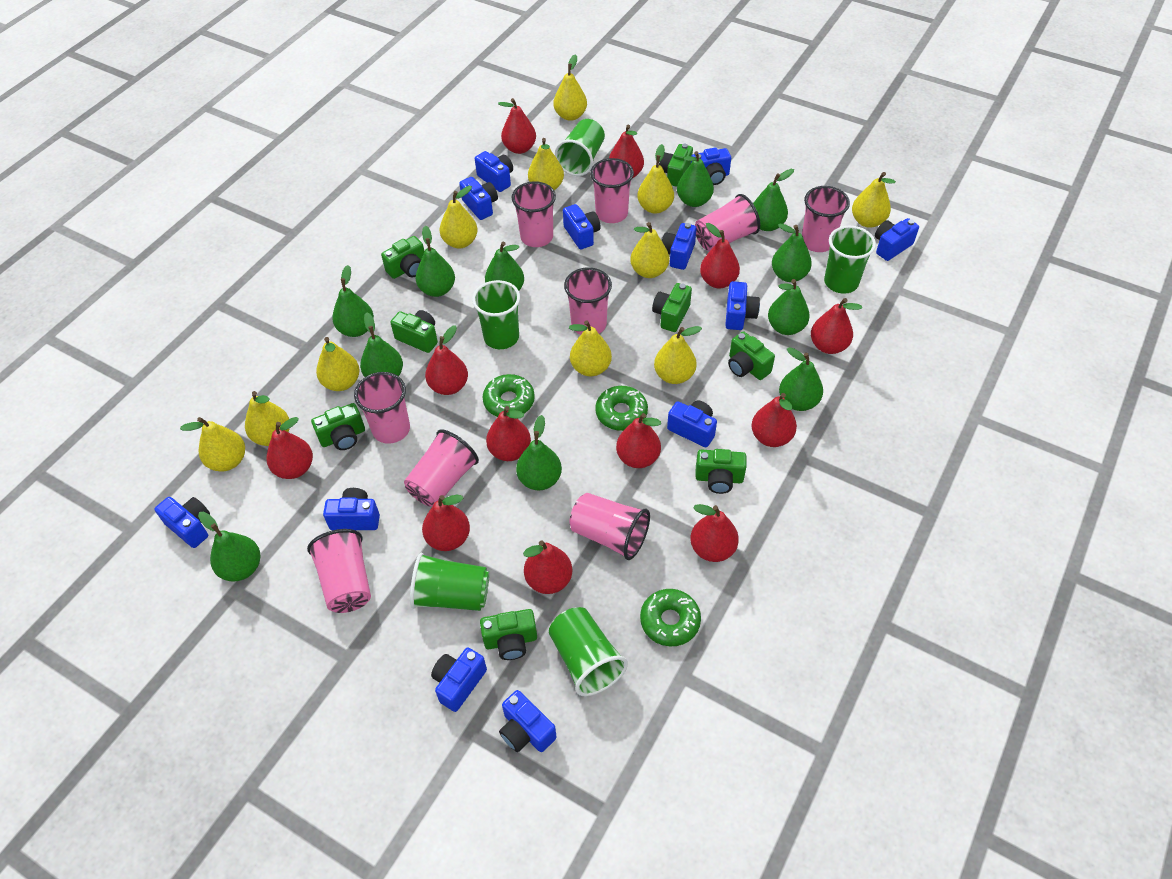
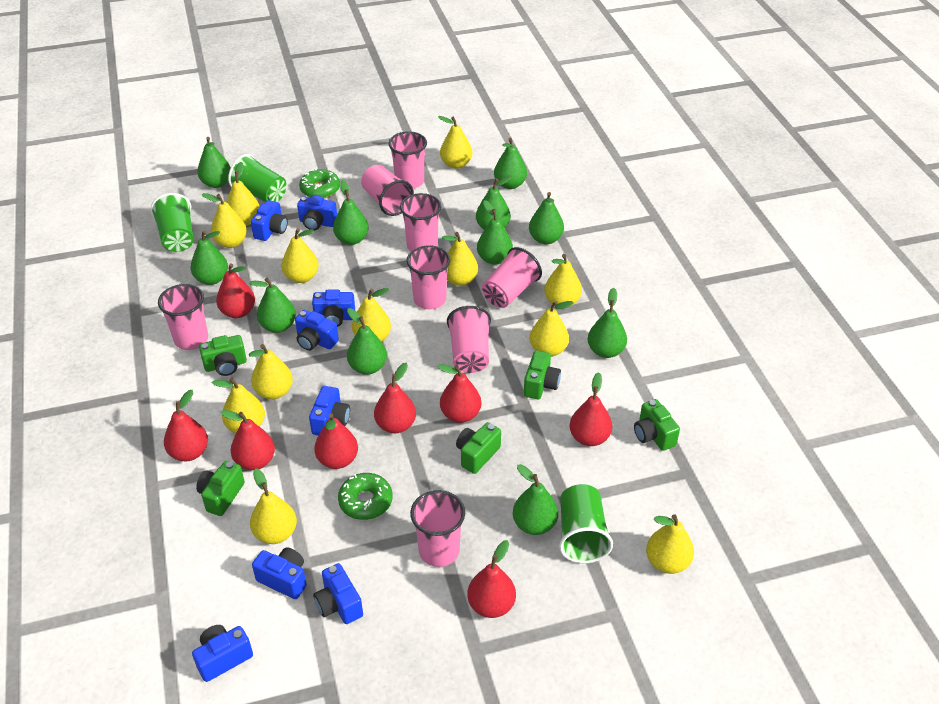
blue camera: [154,497,210,548] [323,488,380,530] [431,647,487,712] [459,177,498,220] [475,151,513,192] [499,690,557,752] [563,204,601,250] [662,223,697,270] [667,401,717,448] [691,147,731,185] [725,281,760,330] [875,218,919,261] = 12 -> [192,625,253,682] [251,200,288,241] [252,547,307,599] [295,310,339,351] [297,195,337,231] [309,386,350,436] [312,290,355,327] [313,563,363,624] = 8
green camera: [311,403,365,450] [381,236,424,279] [390,310,438,353] [480,609,537,660] [652,283,692,332] [659,143,693,187] [695,449,746,494] [728,331,775,380] = 8 -> [196,461,245,516] [199,335,247,376] [456,422,501,474] [524,350,561,399] [634,399,680,451] = 5
green cup: [410,553,489,611] [472,280,520,349] [549,607,628,696] [555,119,605,176] [824,226,876,294] = 5 -> [151,193,194,252] [228,154,286,202] [559,484,613,563] = 3
green donut: [483,374,535,417] [595,386,648,431] [640,589,701,646] = 3 -> [299,168,340,198] [338,473,393,520] = 2
pink cup: [307,529,371,613] [354,372,410,444] [404,429,479,507] [512,181,556,247] [564,267,612,335] [570,493,650,560] [590,158,634,223] [695,194,760,251] [802,186,850,252] = 9 -> [158,284,208,350] [361,165,414,216] [388,131,427,189] [400,193,442,251] [407,245,450,309] [410,490,465,567] [447,306,491,373] [482,247,542,308] = 8
red pear: [266,417,313,479] [422,495,470,551] [425,325,468,395] [486,406,531,461] [498,98,536,154] [523,540,572,594] [609,125,644,178] [616,413,661,468] [690,504,739,562] [700,223,740,288] [751,393,797,447] [811,298,862,354] = 12 -> [164,390,208,461] [216,263,255,318] [221,410,275,470] [314,413,358,469] [374,363,416,433] [437,364,481,423] [467,540,516,618] [569,372,612,446] = 8
yellow pear: [180,417,245,472] [245,391,290,446] [316,337,360,391] [440,186,478,248] [528,138,564,190] [553,54,587,121] [569,321,612,376] [630,222,669,278] [637,144,674,214] [654,326,702,384] [852,172,896,228] = 11 -> [202,193,247,248] [212,378,265,433] [226,162,260,226] [249,344,293,399] [250,468,297,544] [282,228,319,283] [352,288,391,342] [438,116,472,169] [442,232,478,286] [530,301,574,357] [544,254,582,307] [646,514,694,574] = 12

